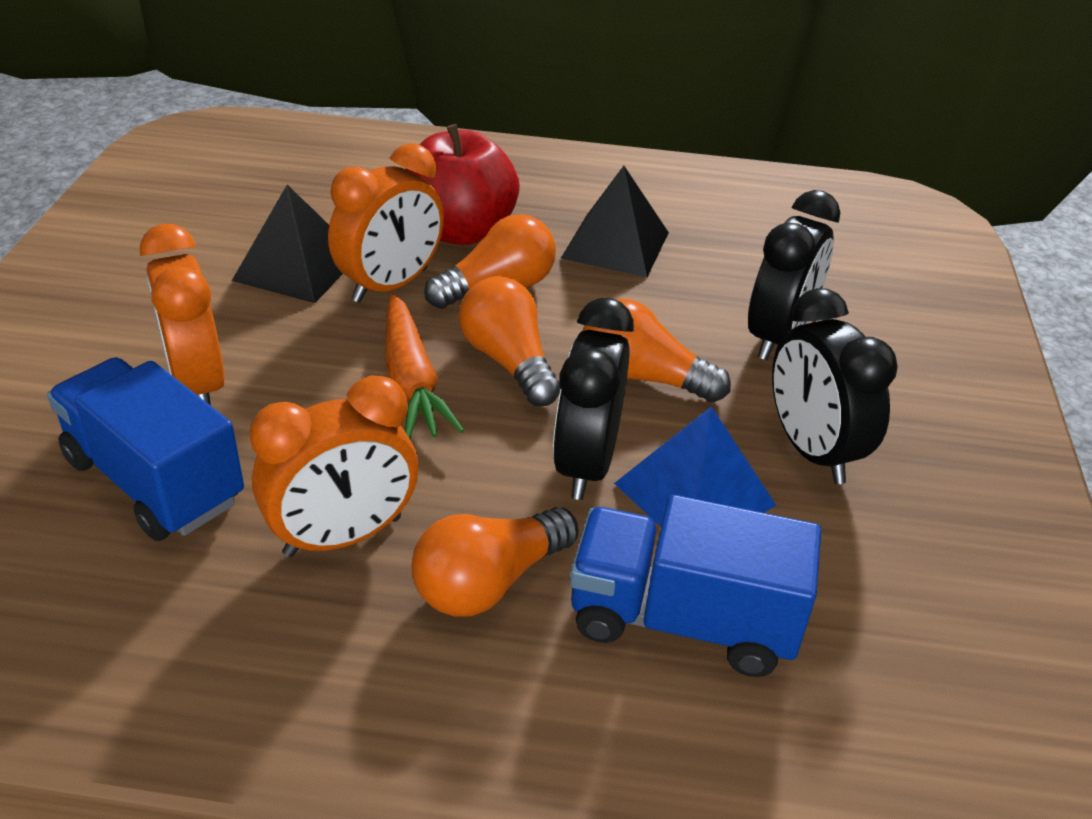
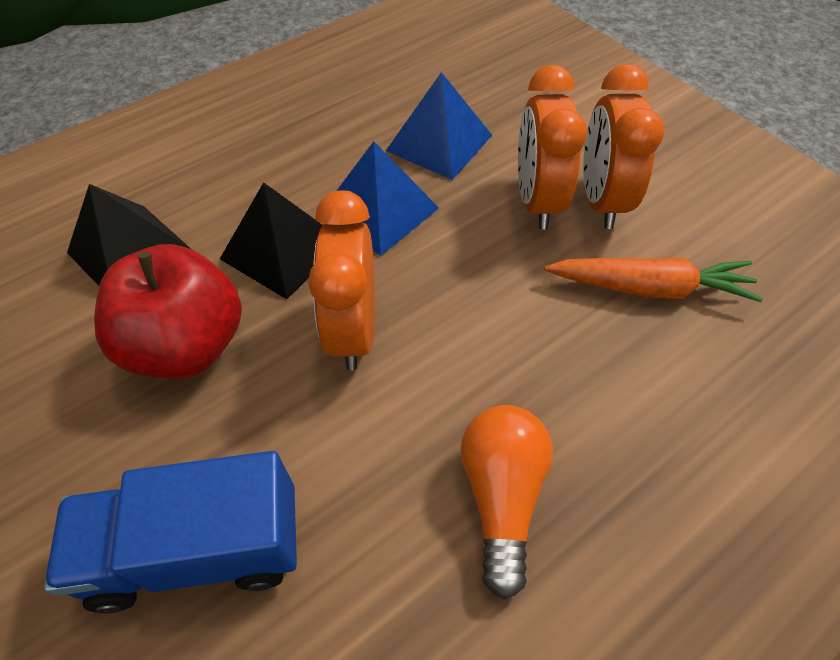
black clock: [553,298,634,500] [748,190,840,360] [772,288,898,484] = 3 -> none = 0
blue pyramid: [614,406,776,527] = 1 -> [337,141,439,256] [386,72,492,180] = 2
blue truck: [47,357,244,541] [570,495,821,677] = 2 -> [44,451,297,614] = 1
orange light bulb: [411,507,579,617] [424,214,556,309] [459,276,561,407] [583,299,731,403] = 4 -> [460,405,553,599] = 1

